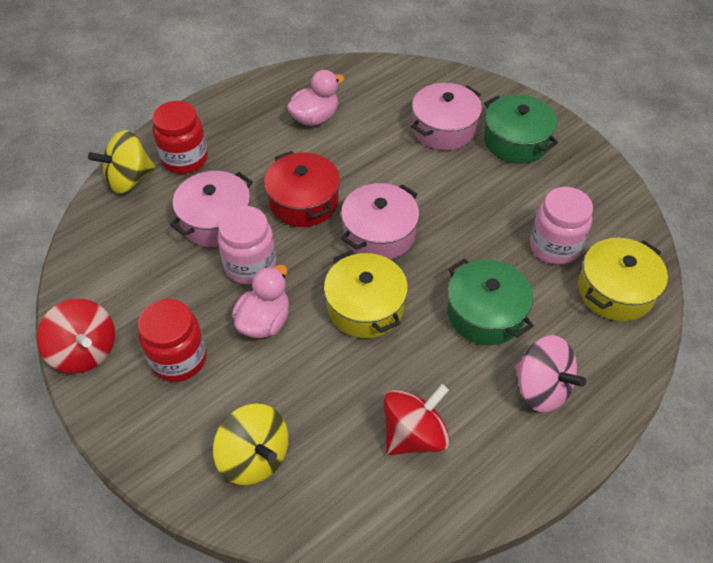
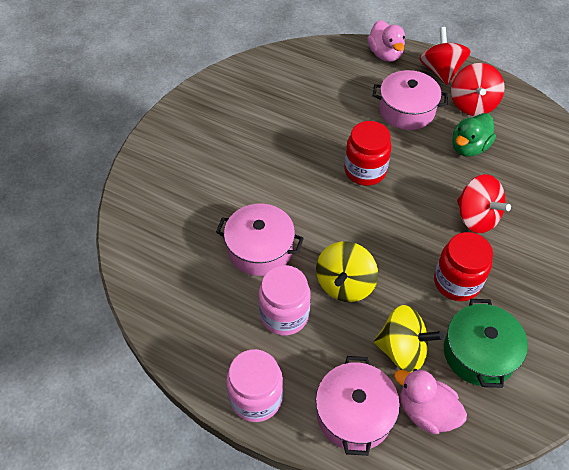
green duck: none = 0 -> [452,113,496,157] = 1
green pot: [447,258,534,345] [484,95,558,164] = 2 -> [444,299,528,388] = 1
pink spinning top: [514,335,586,413] = 1 -> none = 0
red pot: [264,151,340,227] = 1 -> none = 0
red spinning top: [37,299,115,373] [384,384,450,455] = 2 -> [419,27,471,85] [451,63,505,116] [457,174,511,233] = 3
yellow pot: [324,250,408,338] [578,238,668,321] = 2 -> none = 0

